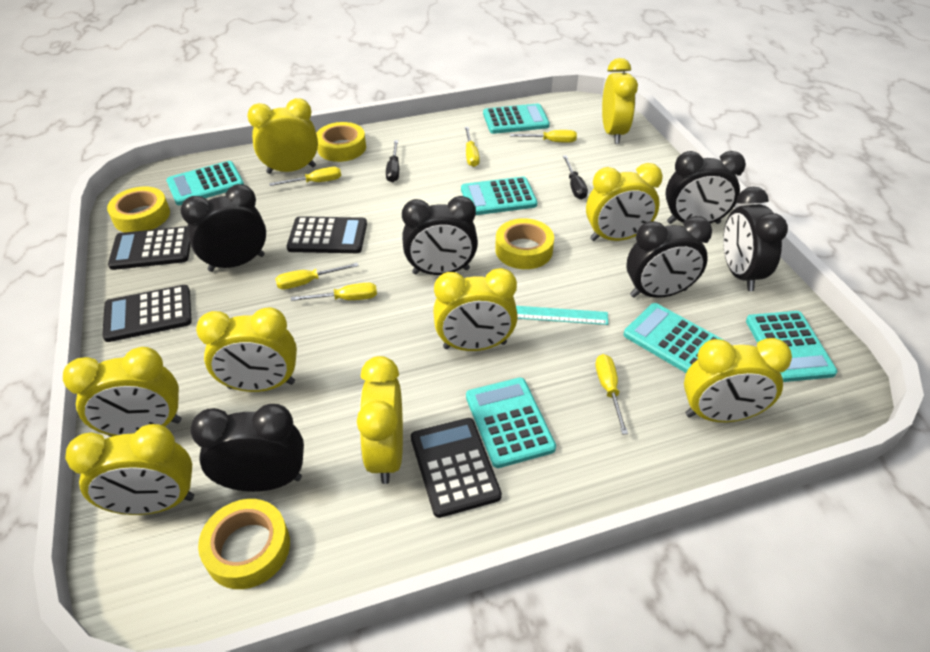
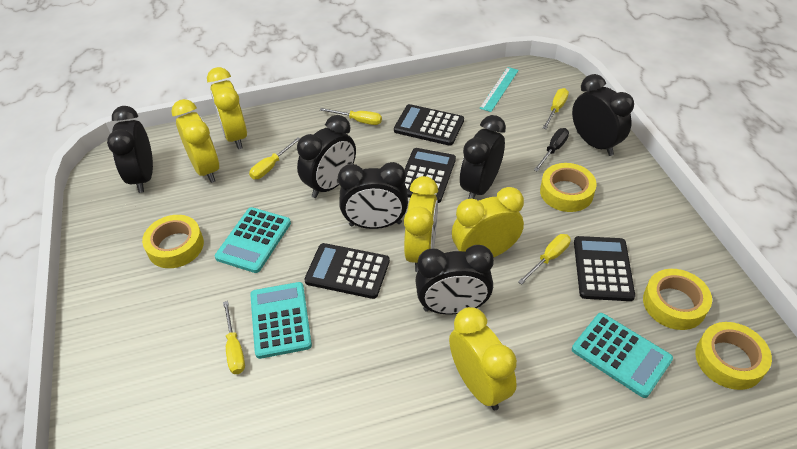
black screwdriver: [386,140,399,182] [563,155,588,200] = 2 -> [534,128,569,172] = 1
turquoise calculator: [166,161,244,205] [461,177,537,215] [466,377,556,468] [483,103,550,134] [624,303,723,373] [746,311,837,382] = 6 -> [215,207,291,273] [250,282,312,359] [572,313,673,398] = 3
yellow clock: [63,347,182,437] [65,424,194,515] [196,307,297,392] [247,98,318,174] [357,356,403,484] [433,268,518,351] [586,163,663,241] [602,58,638,144] [684,338,792,422] = 9 -> [171,99,219,183] [207,67,247,149] [404,176,438,272] [449,307,517,410] [452,187,524,257] = 5
yellow screwdriver: [269,167,341,186] [275,263,359,289] [291,283,377,301] [465,127,480,167] [510,130,577,143] [596,354,628,435] = 6 -> [223,301,245,374] [249,138,300,179] [320,108,382,125] [518,234,571,285] [543,88,569,129] = 5

